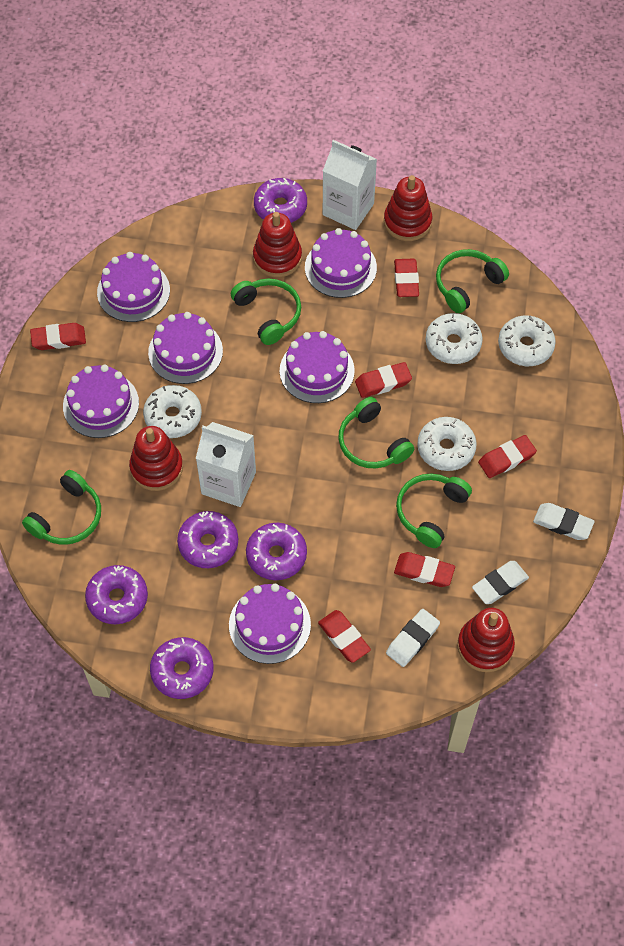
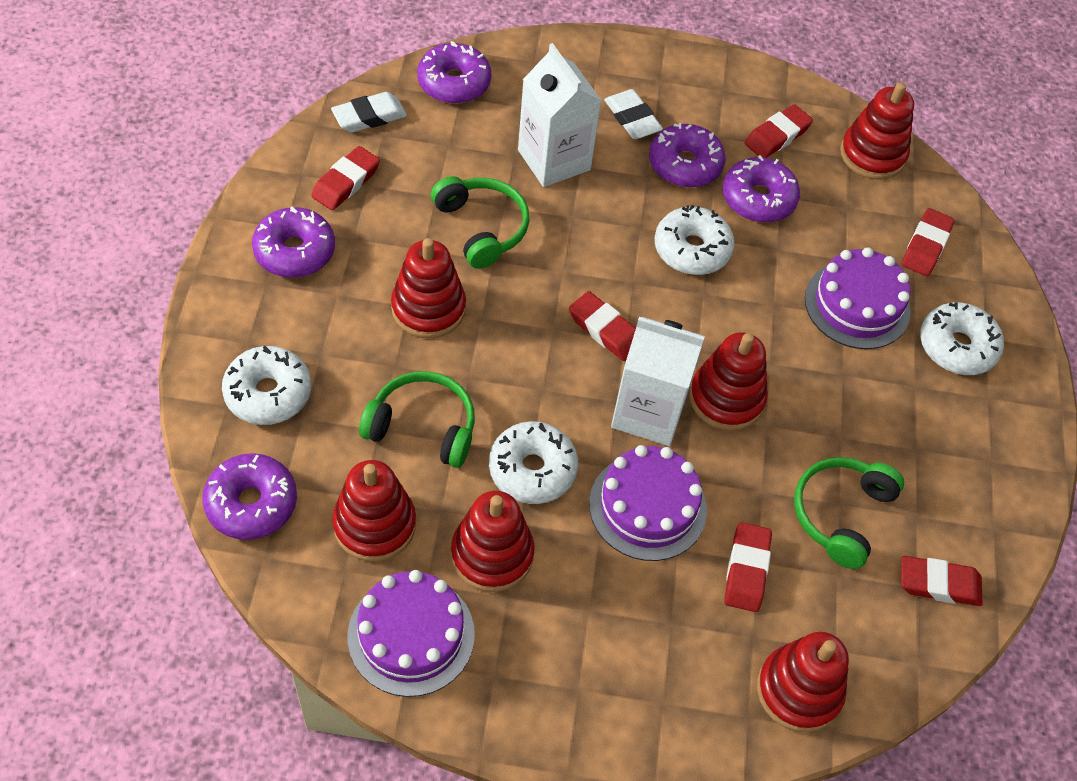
green headphones: [22,470,101,545] [231,278,301,345] [338,397,414,468] [396,474,472,548] [436,249,509,313] = 5 -> [359,371,475,468] [431,176,530,269] [794,457,904,569] = 3
purple cake: [63,365,139,438] [97,252,170,322] [148,312,223,384] [229,584,311,664] [280,331,355,403] [305,228,377,298] = 6 -> [348,570,475,697] [589,445,707,561] [805,247,911,349] = 3
red stacking toy: [129,426,183,491] [253,212,302,277] [384,175,432,241] [457,608,515,672] = 4 -> [332,460,416,562] [391,238,466,339] [451,491,535,592] [690,332,768,431] [757,632,849,733] [840,82,914,180] = 6
white eraser: [386,609,440,667] [472,561,529,604] [533,503,595,540] = 3 -> [331,92,407,133] [604,89,663,139] = 2

